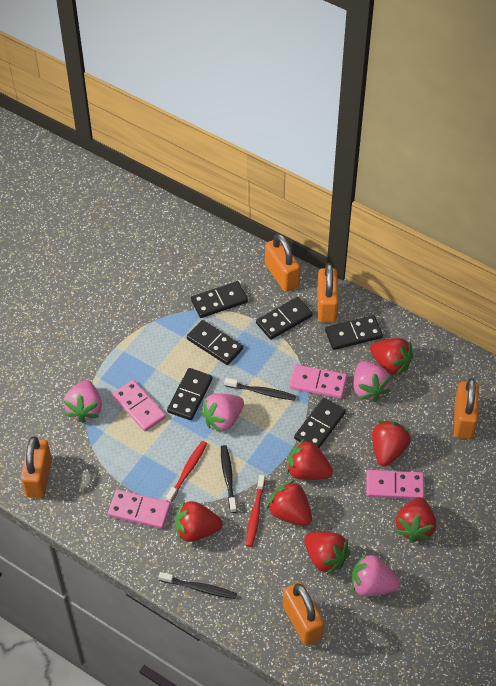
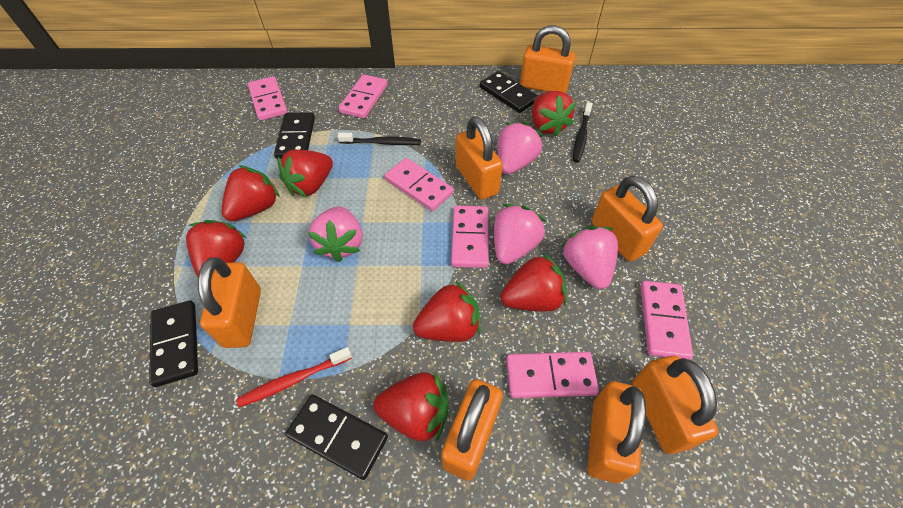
black domino: [167,368,213,420] [187,320,243,365] [191,281,248,318] [256,297,313,340] [294,398,346,448] [325,315,383,350] = 6 -> [149,300,198,387] [274,112,315,159] [286,395,388,480] [480,71,538,113] = 4
black toothbrush: [158,572,237,599] [221,445,237,513] [225,378,296,401] = 3 -> [338,132,421,145] [573,102,593,163] = 2
orange padlock: [21,436,52,498] [265,233,300,292] [283,582,324,646] [317,263,339,323] [454,378,479,439] = 5 -> [198,257,261,348] [441,379,503,481] [456,117,503,200] [520,25,575,93] [588,381,646,483] [592,176,663,262] [632,356,718,454] = 7
pink domino: [108,490,171,529] [112,380,166,431] [289,364,347,399] [366,470,424,499] = 4 -> [248,76,288,121] [339,74,388,118] [385,158,454,211] [451,206,489,268] [506,352,599,398] [641,281,693,360] = 6
red toothbrush: [166,441,207,503] [246,475,265,547] = 2 -> [236,347,352,407] = 1

